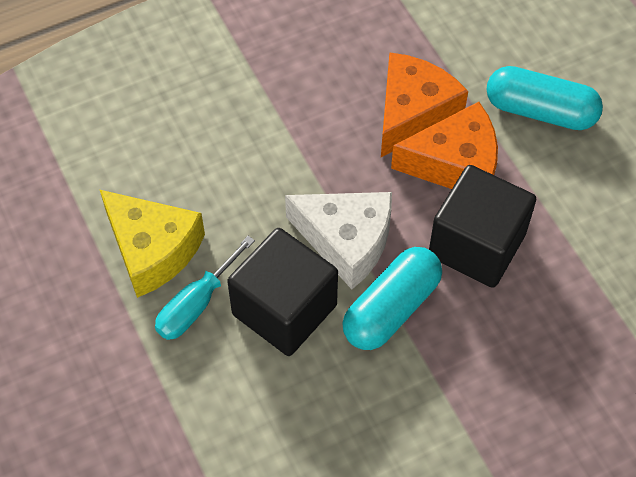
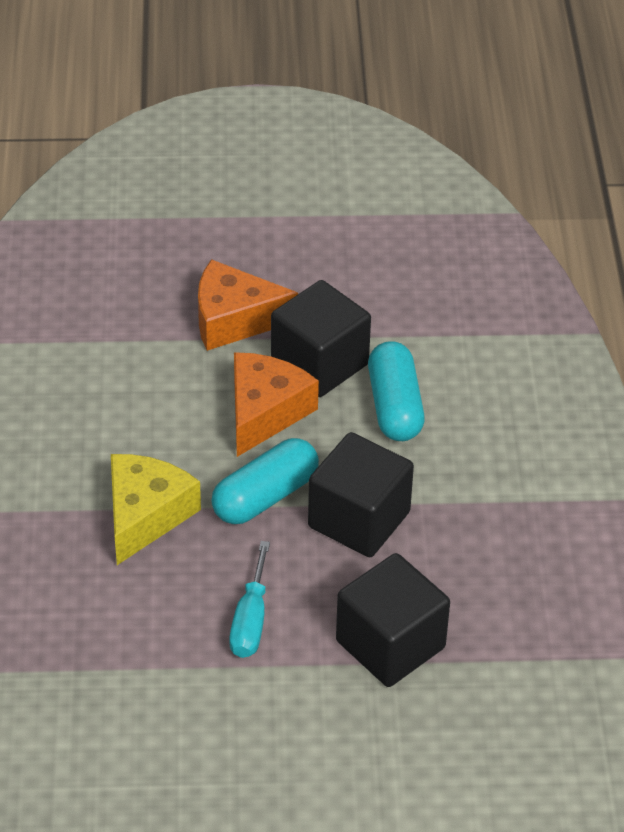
black cube: [227,228,338,356] [429,165,536,288] = 2 -> [271,280,371,397] [308,432,414,557] [336,553,450,687] = 3
white cheese: [285,192,392,289] = 1 -> none = 0

